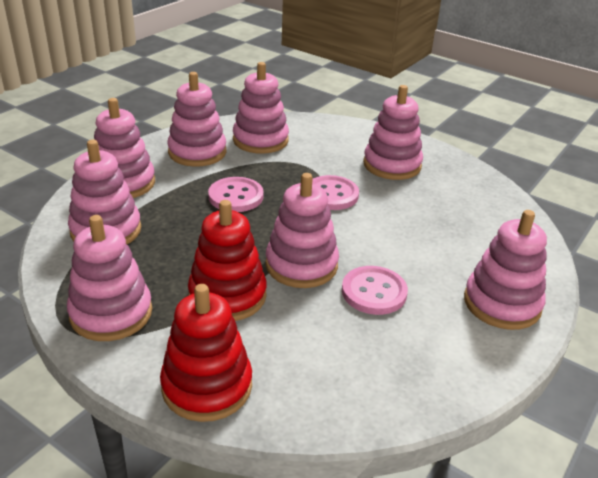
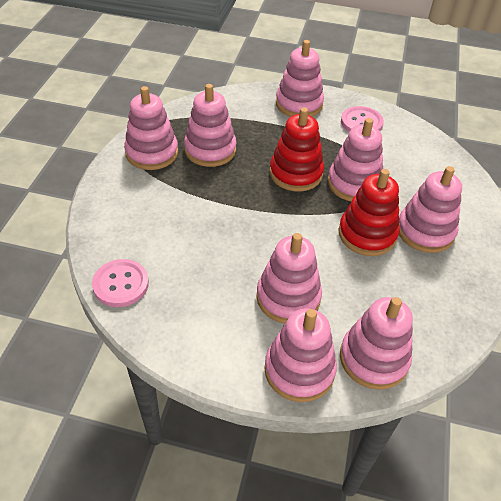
pink button: [208,177,264,212] [312,175,359,210] [342,266,408,315] = 3 -> [92,259,149,307] [341,106,384,132] = 2

